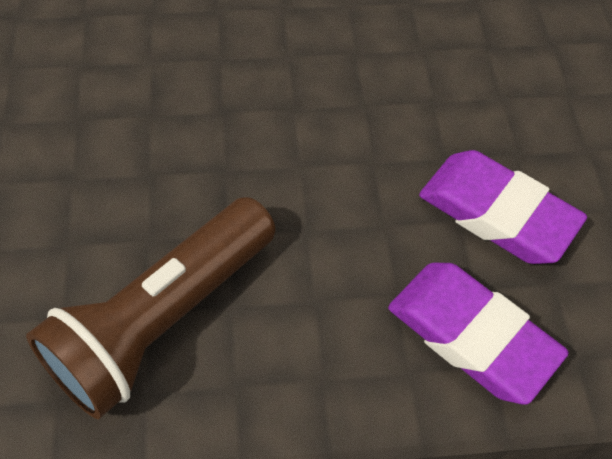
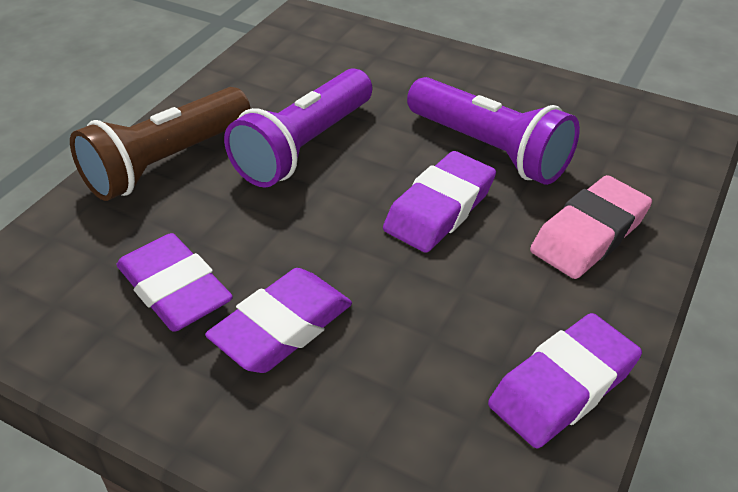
pink eraser: none = 0 -> [530,175,652,279] = 1
purple eraser: [388,263,569,405] [419,150,587,264] = 2 -> [116,233,233,332] [205,268,352,373] [383,151,496,253] [488,313,642,448] = 4
purple flashlight: none = 0 -> [224,69,372,188] [407,77,580,185] = 2

